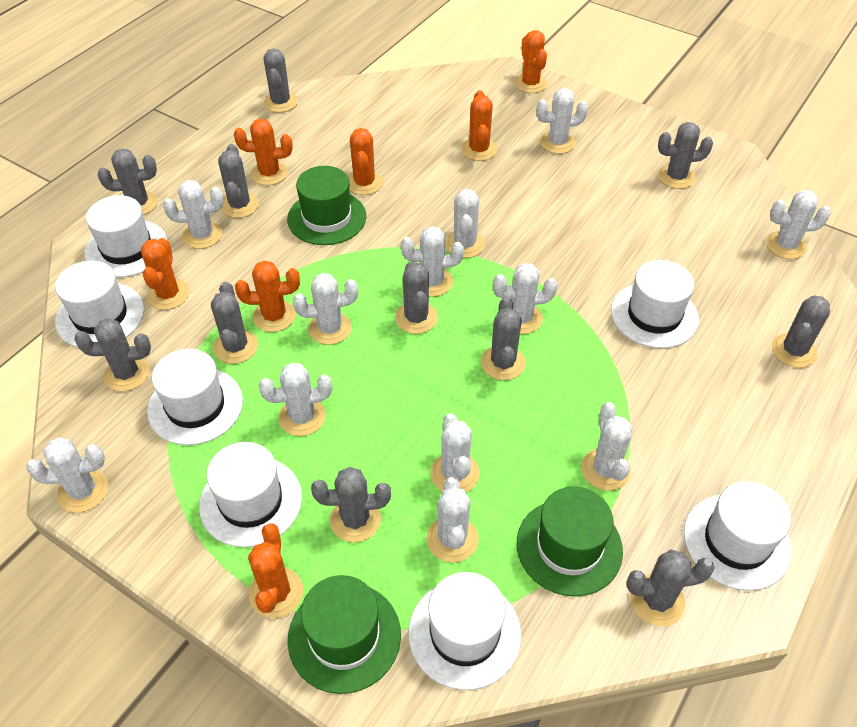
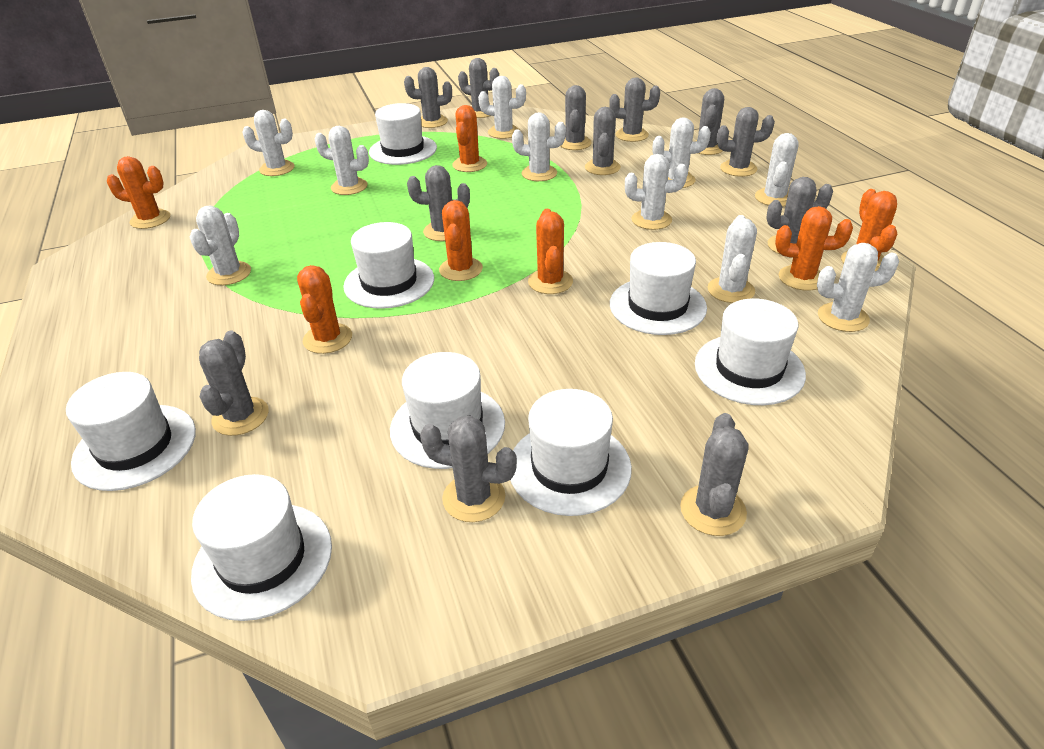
green hat: [287,166,366,245] [288,575,401,694] [517,486,623,597] = 3 -> none = 0
grey cactus: [74,318,151,391] [98,149,158,215] [211,282,258,364] [218,144,259,218] [263,49,298,113] [311,467,391,542] [395,261,438,334] [481,297,526,381] [626,549,715,626] [658,122,713,189] [772,295,830,368] = 11 -> [199,331,269,436] [404,67,452,128] [407,165,470,241] [420,416,517,522] [458,58,499,118] [560,85,592,150] [585,107,621,175] [609,77,660,142] [680,413,749,536] [694,88,724,155] [717,107,775,177] [766,177,833,255] = 12
white cactus: [26,437,108,513] [163,180,224,249] [259,362,332,436] [293,273,358,345] [401,226,464,297] [427,477,479,563] [430,413,480,492] [445,189,485,258] [493,263,558,334] [536,88,588,154] [581,402,632,490] [766,190,831,259] = 12 -> [190,206,251,285] [242,110,294,176] [315,126,369,195] [478,76,526,139] [512,112,566,181] [625,154,688,230] [653,117,711,188] [708,215,757,303] [755,133,799,207] [817,243,899,332] = 10
white hat: [55,260,144,348] [85,195,168,278] [147,349,243,445] [199,442,302,548] [408,572,522,690] [611,260,699,348] [684,481,792,591] = 7 -> [66,372,196,491] [191,474,332,621] [343,222,434,309] [369,103,437,165] [390,352,505,469] [510,389,632,516] [610,242,707,335] [695,298,806,405] = 8

